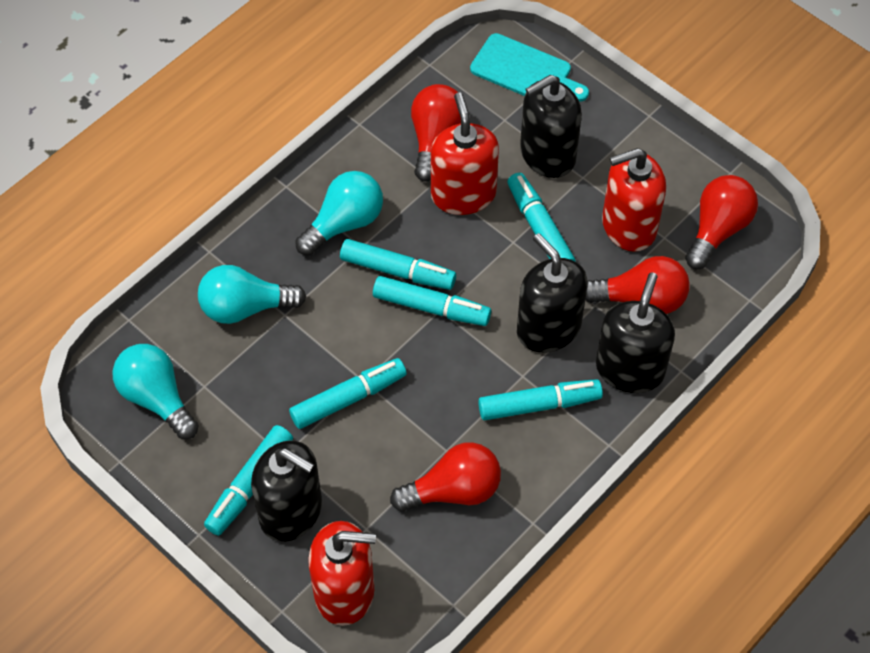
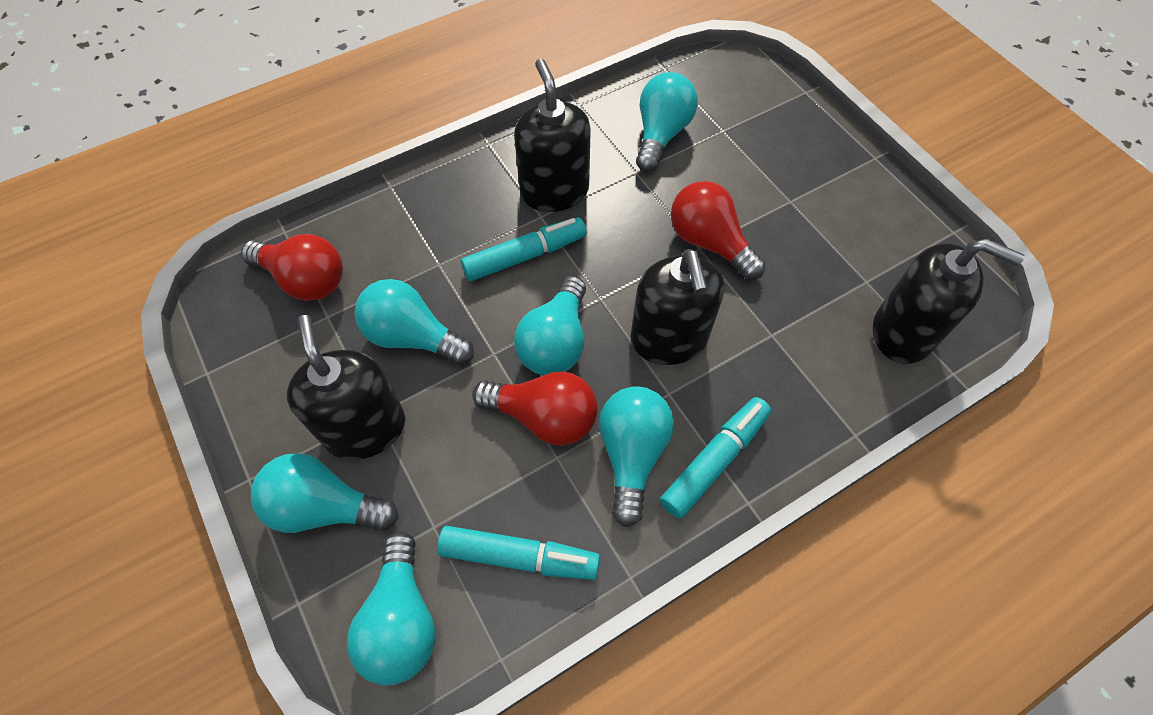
red light bulb: [390,442,501,512] [411,84,461,182] [585,256,690,314] [685,175,758,269] = 4 -> [241,234,343,301] [472,371,597,446] [671,181,766,280] = 3
red soap dispenser: [308,521,376,626] [431,92,499,215] [602,148,666,252] = 3 -> none = 0
turquoise cutting board: [470,33,589,102] = 1 -> none = 0
turquoise light bulb: [112,344,199,439] [198,265,306,324] [295,171,383,256] = 3 -> [251,453,398,533] [347,532,436,686] [354,279,474,365] [514,276,586,375] [599,386,674,527] [636,72,698,172] = 6
turquoise marker: [204,425,293,536] [289,358,407,429] [340,239,456,290] [373,276,491,326] [478,379,603,420] [507,173,576,262] = 6 -> [437,526,600,580] [461,217,587,281] [660,397,771,519] = 3

